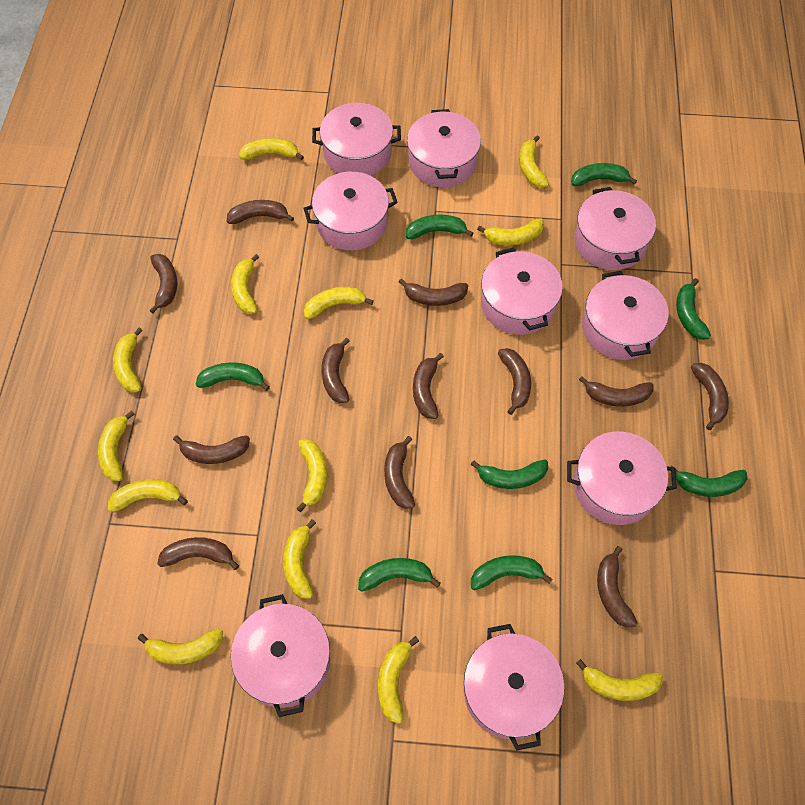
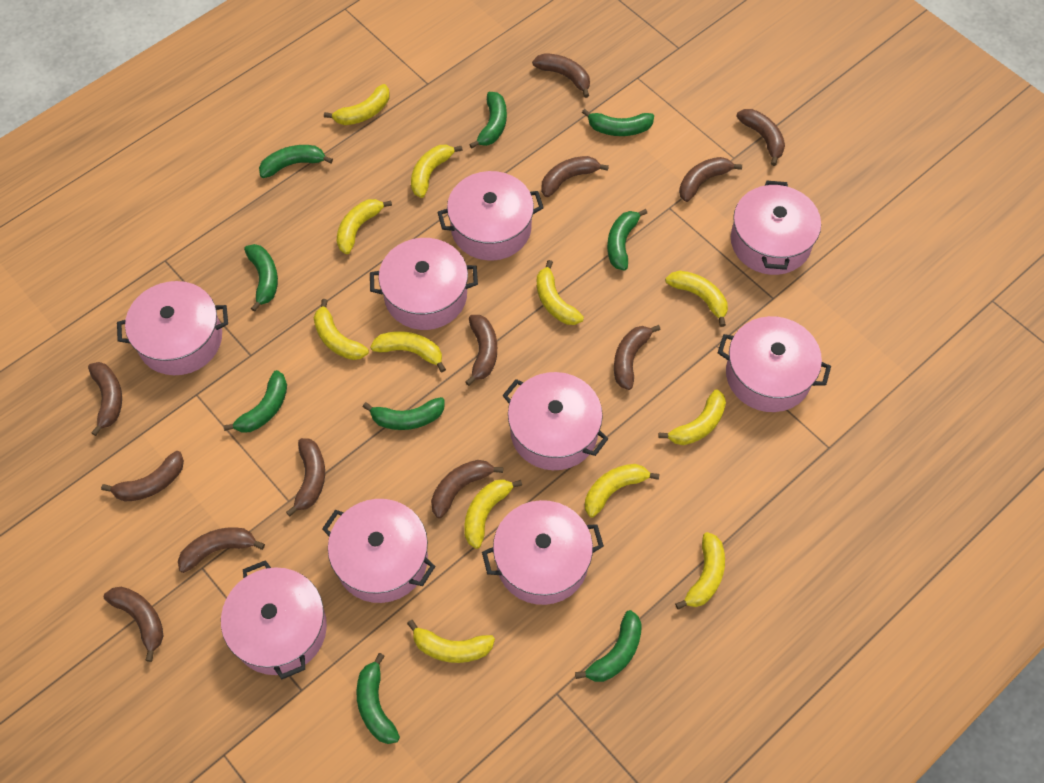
green banana: [196,362,270,391] [358,558,441,592] [406,215,473,239] [471,460,548,489] [471,555,552,590] [571,163,637,186] [671,466,748,497] [676,278,711,340] = 8 -> [223,370,287,433] [244,244,278,312] [259,145,333,178] [356,653,400,744] [363,397,445,430] [469,92,507,149] [575,610,642,682] [582,109,654,136] [607,209,647,270] = 9
yellow banana: [98,411,134,481] [108,479,188,512] [113,327,143,392] [138,628,223,665] [231,254,259,314] [239,138,304,160] [283,519,316,599] [296,439,327,512] [304,287,374,319] [378,636,419,724] [477,218,544,246] [519,136,549,188] [576,659,663,701] = 13 -> [314,299,369,360] [324,84,389,125] [337,199,392,254] [370,331,446,372] [407,620,495,663] [411,145,462,198] [464,479,522,549] [537,260,584,325] [585,464,659,517] [658,389,726,445] [665,270,728,327] [675,532,725,610] = 12

